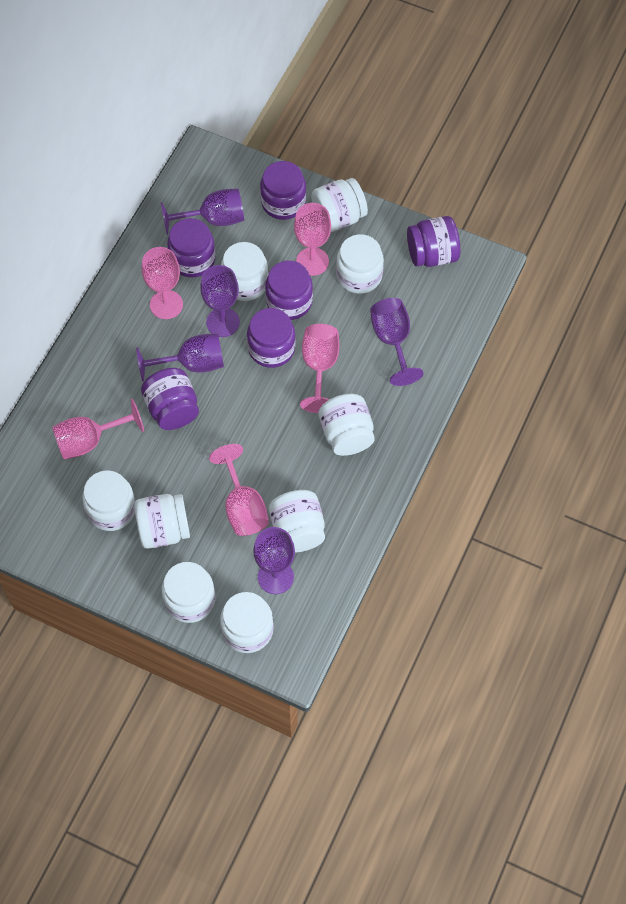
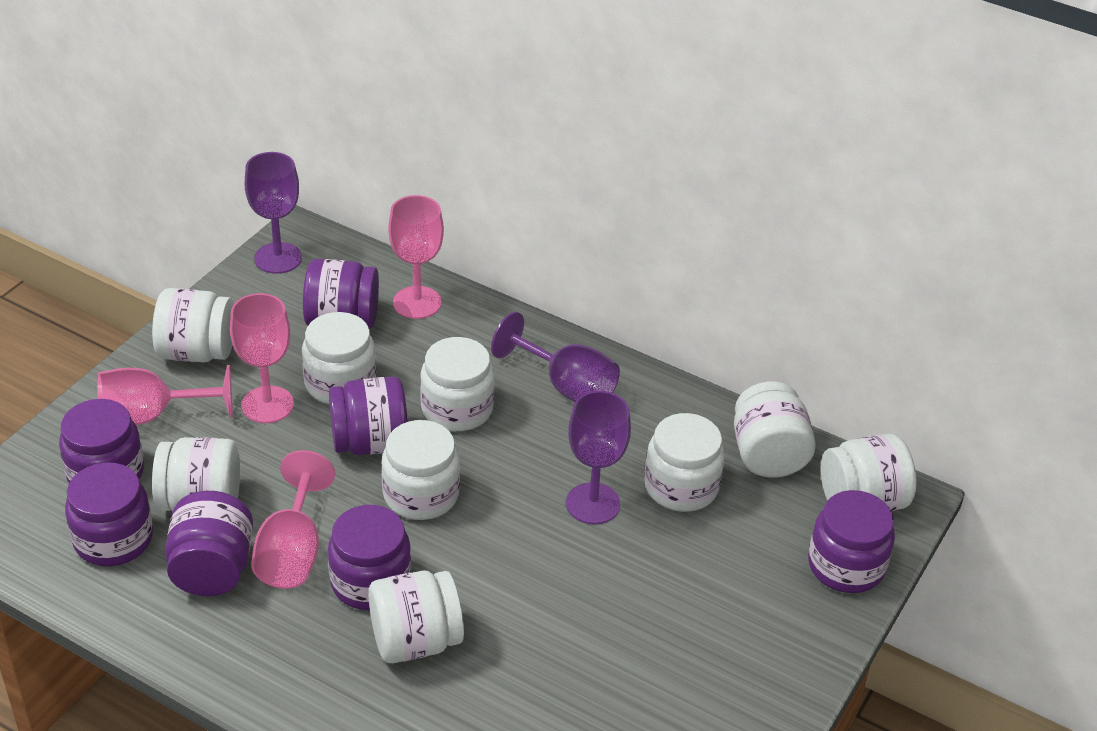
pink goblet: [52,399,144,460] [142,247,183,319] [209,444,269,536] [294,203,331,276] [300,324,339,413] = 5 -> [97,365,233,425] [230,293,294,423] [251,450,335,589] [388,195,444,319] = 4
purple goblet: [136,334,224,381] [161,189,244,235] [200,265,240,337] [253,527,295,594] [370,298,424,386] = 5 -> [245,152,302,274] [491,312,620,402] [566,391,631,524] = 3
purple jar: [141,368,199,430] [167,218,216,277] [247,308,296,368] [260,161,306,220] [265,261,313,320] [407,216,460,267] = 6 -> [59,399,144,483] [65,462,153,566] [165,491,253,596] [303,259,379,328] [328,505,411,610] [329,376,408,455] [808,490,895,593] = 7

